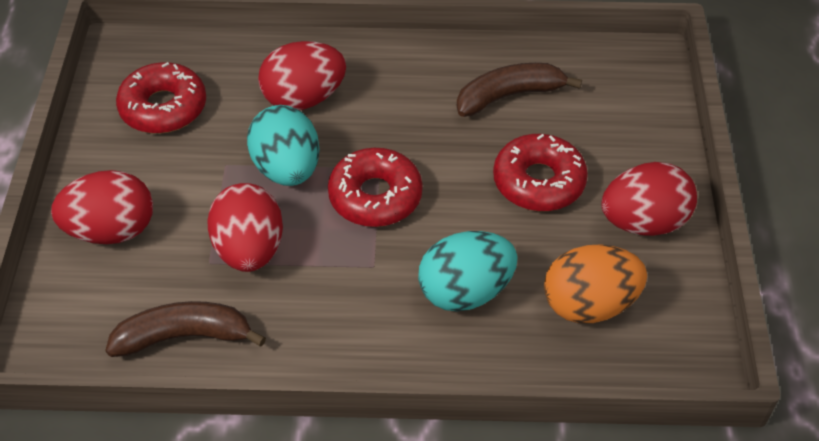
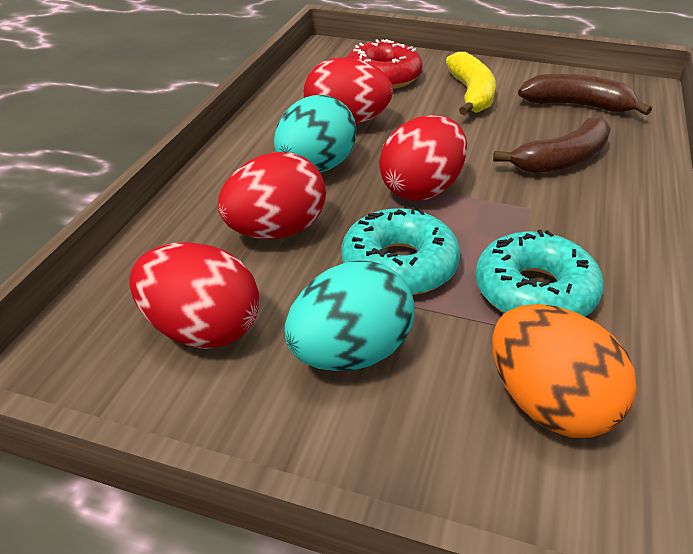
red donut: [116,62,206,134] [328,148,423,227] [493,134,588,211] = 3 -> [347,39,423,89] = 1
turquoise donut: none = 0 -> [342,207,460,295] [475,230,604,317] = 2
yellow banana: none = 0 -> [446,52,496,115] = 1

